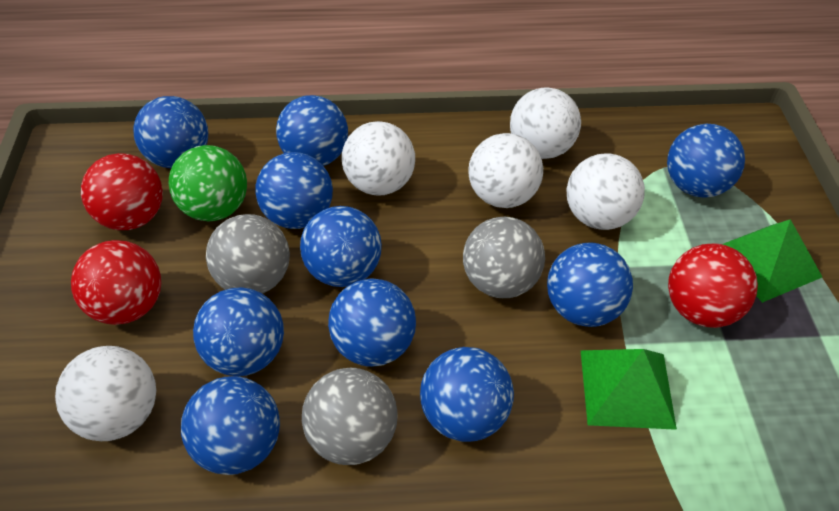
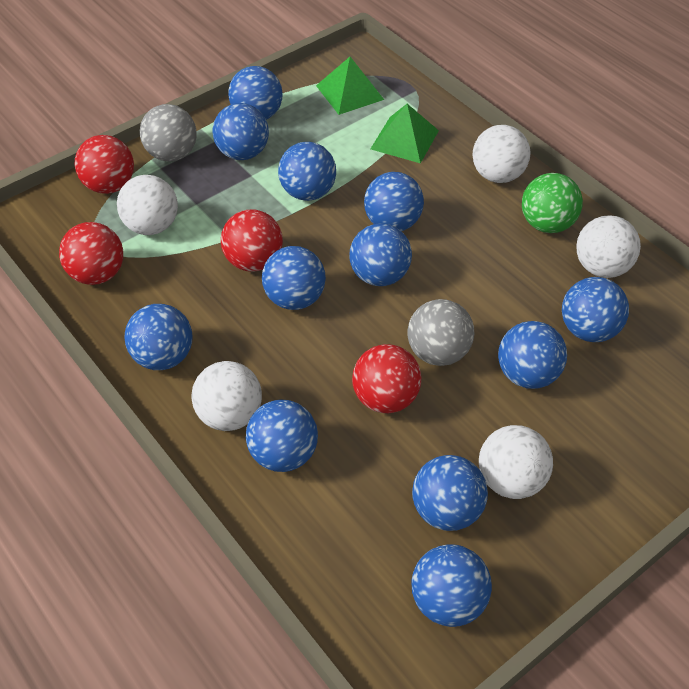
blue ball: [133,96,208,168] [181,376,280,475] [193,287,284,376] [255,152,333,229] [276,95,348,166] [300,206,382,287] [328,279,416,367] [420,347,514,442] [547,243,633,327] [667,124,745,198] = 10 -> [124,304,193,370] [213,103,269,160] [228,66,283,120] [246,400,318,472] [262,246,326,310] [278,142,336,201] [349,224,412,286] [364,172,424,231] [412,455,488,531] [412,545,492,627] [498,321,567,389] [562,277,629,342] = 12
grey ball: [206,214,290,294] [302,368,398,465] [463,216,545,298] = 3 -> [140,104,197,162] [407,299,474,366] = 2
red ball: [71,240,161,325] [81,153,163,230] [668,243,758,328] = 3 -> [59,222,123,285] [75,135,134,194] [221,209,283,272] [352,344,422,413] = 4

